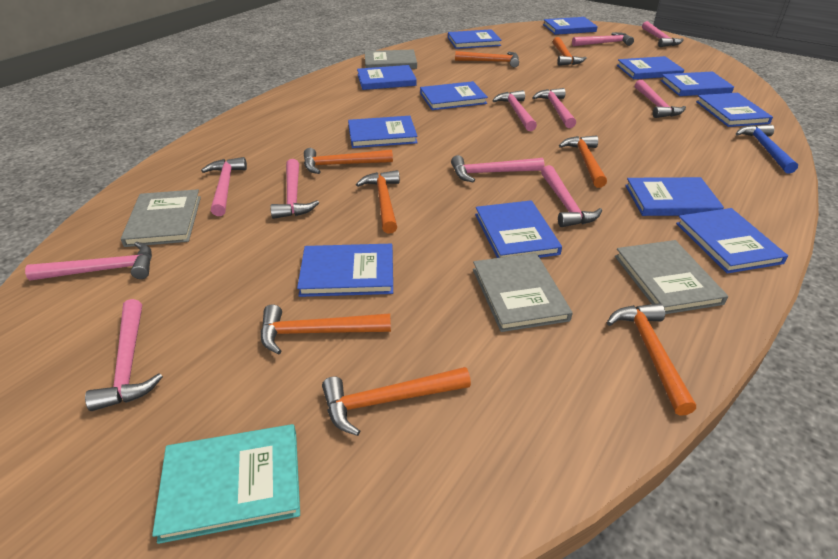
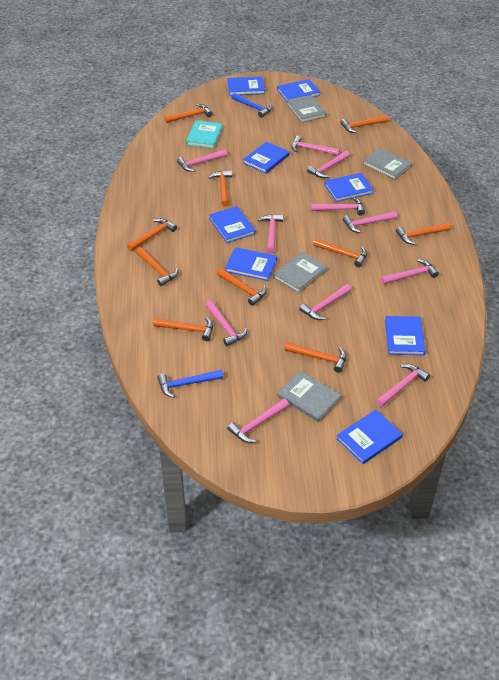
blue book: [297,244,393,297] [348,116,418,148] [357,65,417,90] [420,81,488,110] [448,29,502,49] [475,200,562,258] [543,17,598,35] [617,56,684,79] [625,177,724,216] [660,72,734,96] [676,208,788,274] [696,93,773,127] = 12 -> [209,206,256,243] [225,247,277,281] [227,76,265,96] [243,142,289,174] [277,79,320,103] [324,173,374,202] [336,410,403,464] [385,316,426,355] = 8
blue hammer: [736,125,798,173] = 1 -> [157,370,223,398] [231,93,272,118] = 2
orange hammer: [261,304,391,355] [304,148,393,174] [322,367,471,436] [356,170,400,234] [455,51,519,67] [553,37,587,66] [559,136,607,188] [607,303,696,416] = 8 -> [127,218,177,251] [136,247,178,286] [153,317,213,341] [165,104,212,123] [209,170,232,206] [217,268,267,306] [285,342,346,373] [313,238,367,267] [340,115,388,133] [396,222,451,245] = 10

